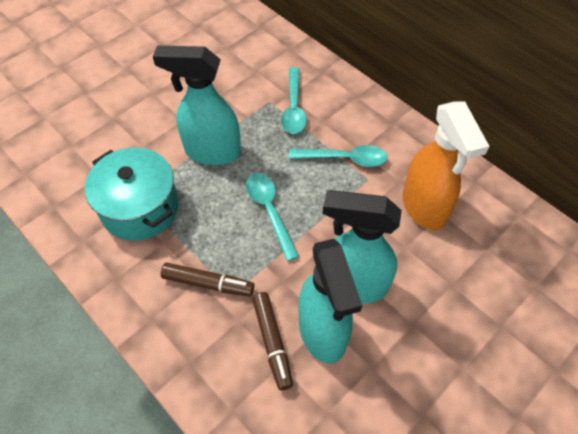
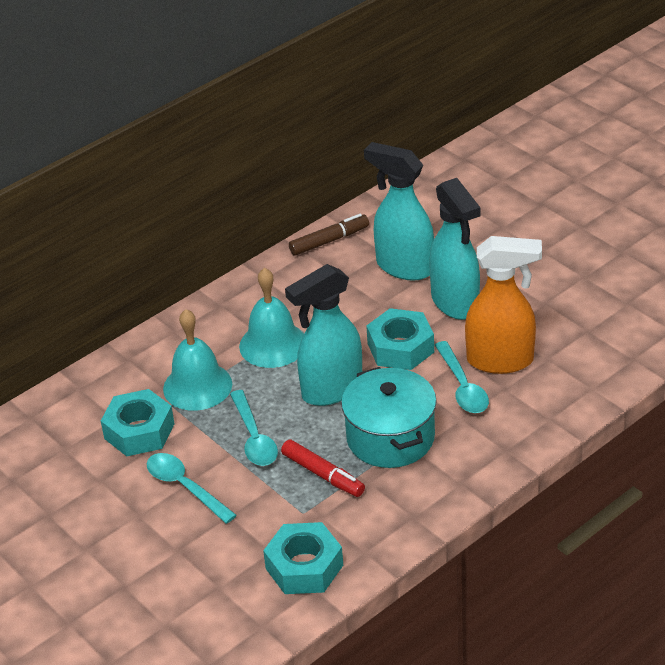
brown marker: [161,263,254,297] [252,292,293,391] = 2 -> [289,214,369,256] = 1
red marker: none = 0 -> [281,439,365,497] = 1
turquoise bell: none = 0 -> [163,309,232,411] [239,268,304,368] = 2
turquoise nut: none = 0 -> [101,389,175,456] [263,522,343,594] [366,308,434,370] = 3

